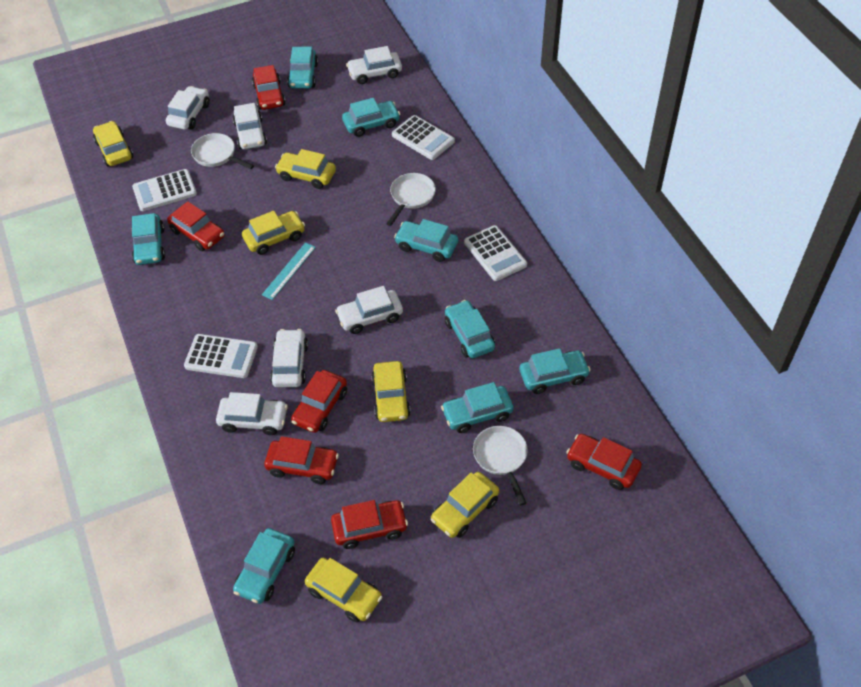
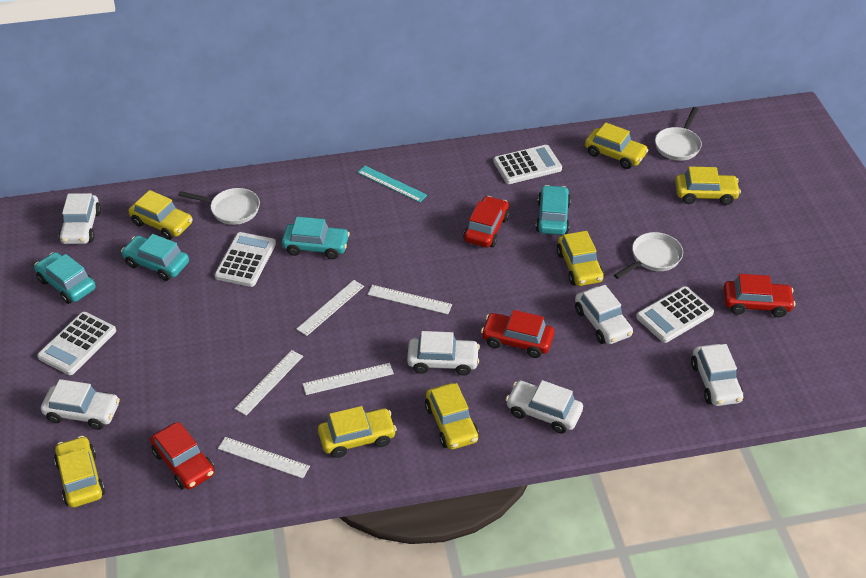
red car: [167,201,224,251] [252,65,285,110] [264,436,339,484] [291,370,347,433] [331,500,408,549] [566,434,642,490] = 6 -> [150,422,215,490] [463,196,510,247] [481,310,554,358] [723,274,795,317] = 4
turquoise car: [132,213,165,265] [233,528,295,604] [287,47,318,89] [342,98,400,137] [394,219,458,262] [441,382,514,433] [445,300,495,358] [519,348,591,394] = 8 -> [34,252,96,304] [121,234,189,281] [282,217,350,259] [536,185,571,235] = 4
white ruler: none = 0 -> [218,437,310,478] [234,350,303,415] [297,280,364,336] [303,363,394,395] [367,285,452,314] = 5
yellow car: [93,121,133,166] [242,211,305,255] [275,149,336,189] [305,558,382,622] [371,361,411,422] [431,472,499,538] = 6 -> [54,436,105,508] [128,190,192,240] [318,406,397,458] [425,383,479,449] [557,231,604,286] [585,122,648,169] [675,167,741,205] = 7

